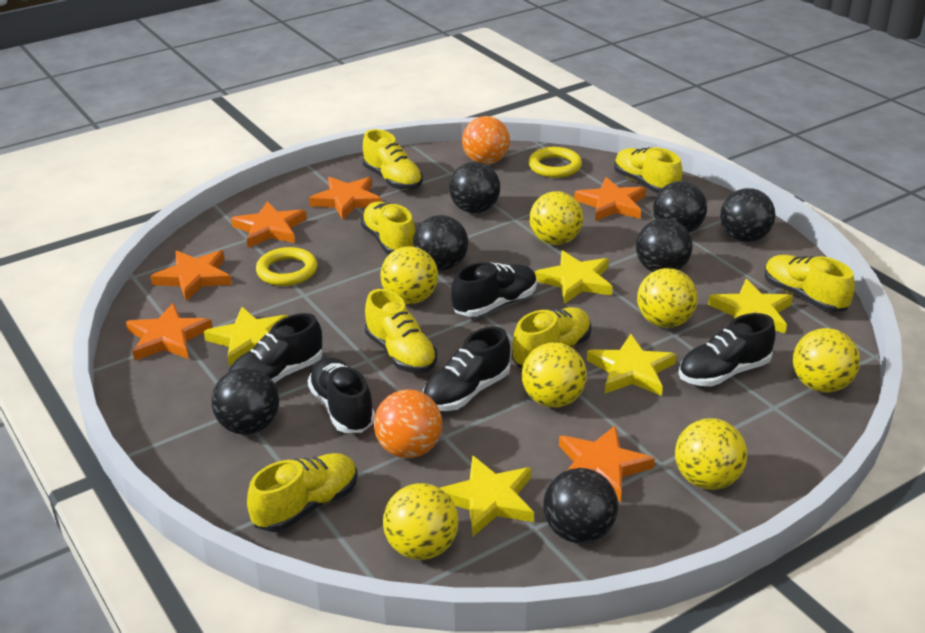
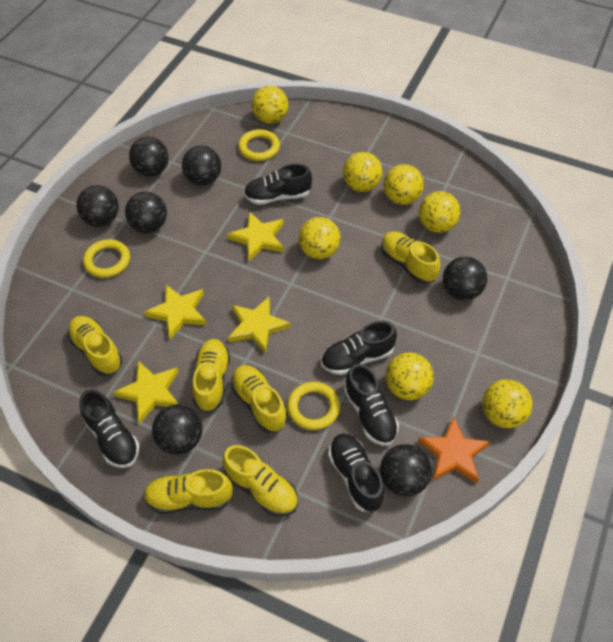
orange ball: [374,390,442,458] [462,116,510,165] = 2 -> none = 0
orange star: [126,303,212,361] [150,250,232,301] [231,201,307,248] [309,177,381,220] [559,425,655,502] [574,177,646,221] = 6 -> [418,416,490,483] = 1
yellow ring: [256,247,317,286] [529,147,582,178] = 2 -> [83,239,130,278] [238,129,280,161] [287,382,340,430] = 3
yellow shoe: [247,453,358,532] [361,201,415,254] [363,129,423,190] [365,289,437,373] [512,307,591,368] [614,147,683,194] [765,255,855,312] = 7 -> [67,316,122,376] [143,469,233,514] [192,339,230,412] [222,445,298,516] [231,365,287,433] [381,231,440,284] = 6
yellow star: [204,307,289,366] [440,455,534,536] [535,251,613,304] [587,334,677,396] [708,279,793,334] = 5 -> [113,361,179,424] [144,285,207,340] [227,212,284,261] [228,297,291,354] = 4

